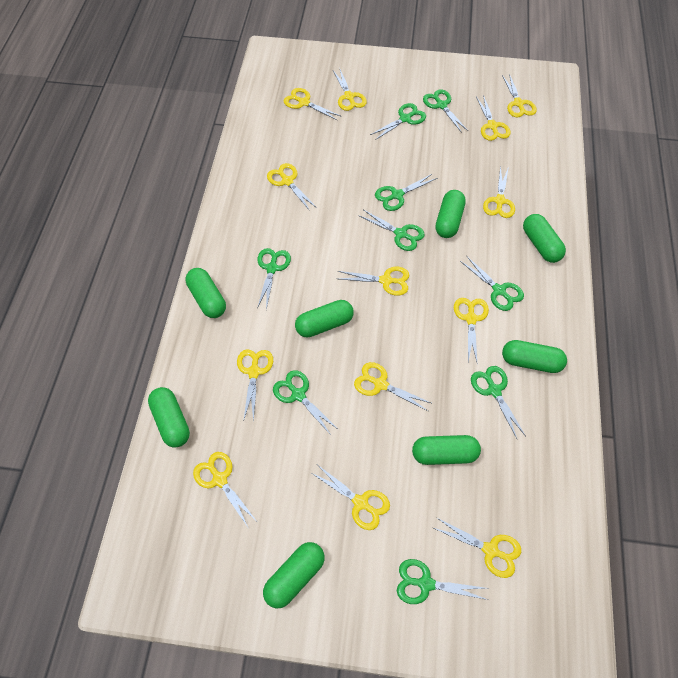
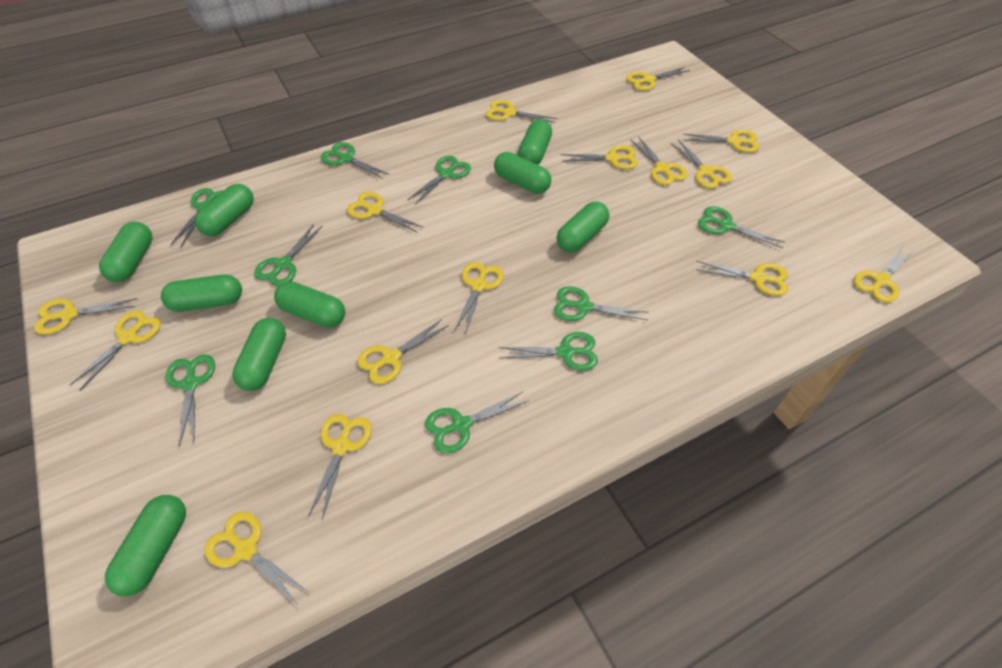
green capsule: [148,387,190,448] [186,268,226,318] [263,542,325,608] [295,300,354,337] [412,435,481,465] [435,190,466,238] [502,340,567,373] [523,214,566,263] = 8 -> [99,222,152,282] [105,495,186,596] [161,274,242,312] [195,184,254,236] [232,318,286,391] [274,282,345,328] [494,152,551,194] [518,119,552,165] [557,202,609,252] = 9
yellow scissors: [193,452,256,527] [237,349,273,422] [267,163,317,211] [284,88,342,120] [312,465,390,530] [333,67,367,111] [338,267,409,296] [354,362,431,411] [434,518,521,578] [454,298,489,362] [476,95,511,141] [483,166,515,218] [502,74,537,118] = 13 -> [34,298,137,335] [70,310,161,390] [204,512,310,606] [308,414,372,520] [347,192,424,232] [357,319,449,384] [454,262,504,334] [486,100,557,123] [561,145,638,169] [626,67,690,91] [631,136,688,185] [671,140,732,188] [683,130,759,153] [696,261,788,296] [854,247,913,302] = 15

